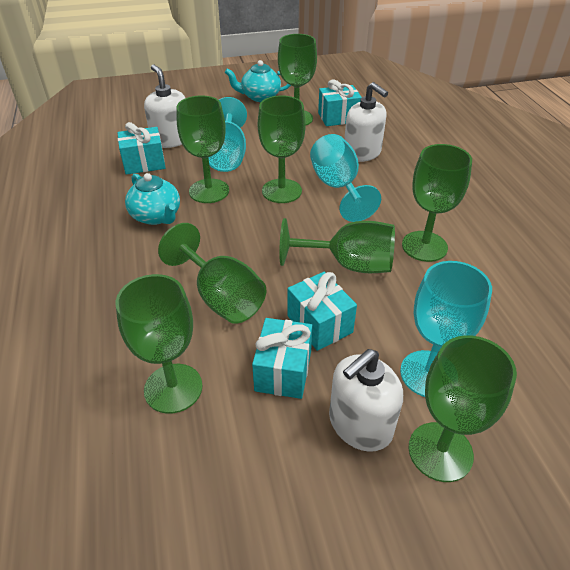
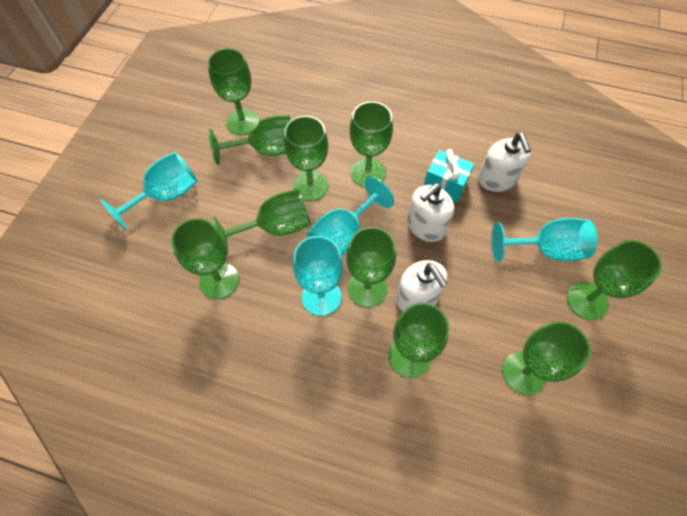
green goblet: [115,274,202,414] [158,223,267,324] [177,96,229,203] [258,95,306,203] [278,34,317,125] [279,218,395,273] [402,144,472,262] [408,335,517,482] = 8 -> [171,218,239,299] [207,48,259,135] [208,115,291,165] [213,189,311,254] [284,116,328,201] [346,227,396,307] [350,101,393,187] [388,303,449,378] [502,321,591,395] [567,240,662,320] = 10
turquoise gift: [117,122,165,175] [252,318,313,399] [287,272,357,351] [318,79,362,126] = 4 -> [424,149,474,202] = 1
turquoise goblet: [208,97,247,172] [310,134,381,222] [400,261,492,397] = 3 -> [100,152,197,231] [293,236,343,316] [307,177,394,255] [491,218,598,262] = 4
turquoise teapot: [125,173,180,225] [225,60,291,102] = 2 -> none = 0

